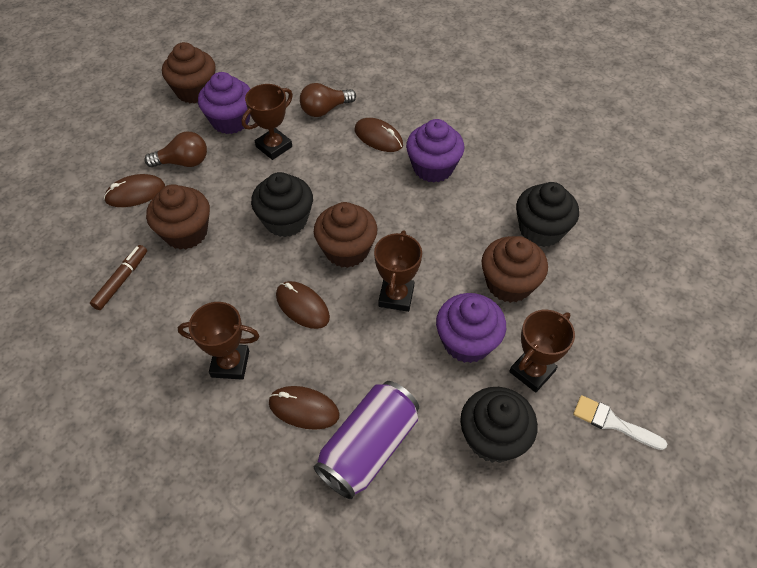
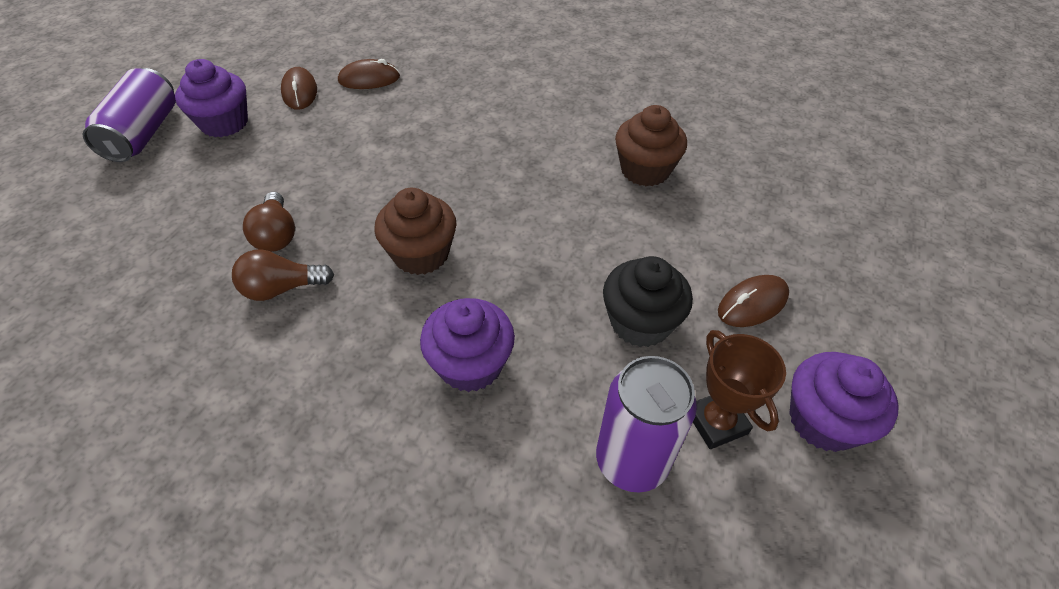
black cupcake: [251,172,313,237] [460,387,538,463] [516,182,579,247] = 3 -> [603,256,693,347] = 1
brown cupcake: [146,184,210,250] [162,42,216,104] [314,202,377,268] [482,236,548,303] = 4 -> [374,188,456,275] [615,105,687,186] = 2
brown marker: [90,245,147,310] = 1 -> none = 0
brown mouse: [104,174,165,207] [269,386,340,430] [276,281,330,329] [355,118,403,152] = 4 -> [281,67,317,110] [338,59,400,89] [718,275,789,327] = 3
brown trophy: [178,302,260,380] [242,84,293,160] [374,230,422,312] [509,310,575,392] = 4 -> [693,330,786,449] = 1
purple can: [314,381,419,499] = 1 -> [83,68,176,162] [596,356,697,492] = 2
white brush: [573,395,667,450] = 1 -> none = 0

